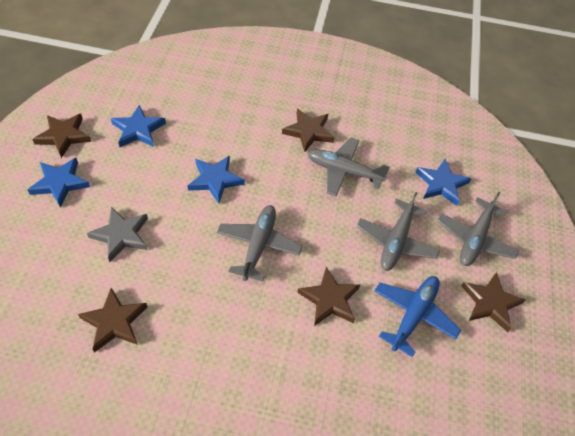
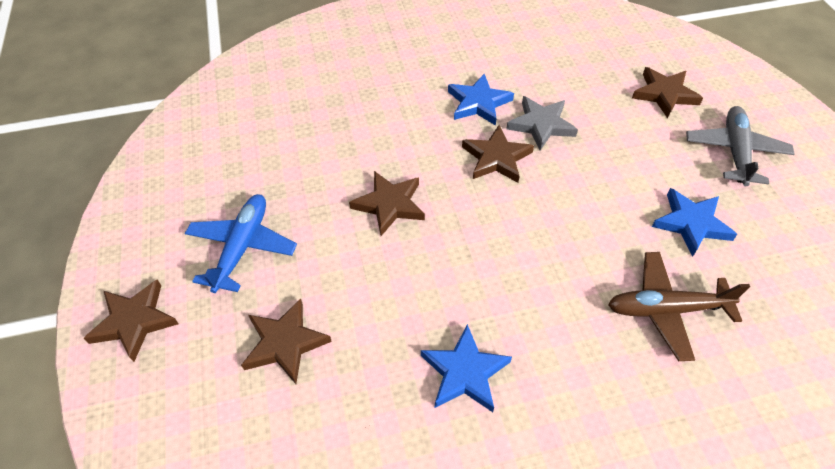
blue star: [28,158,90,208] [111,105,166,147] [188,155,245,204] [416,158,471,206] = 4 -> [421,324,512,412] [448,74,514,126] [652,188,737,257] = 3
brown plane: none = 0 -> [608,252,750,361] = 1
grey plane: [217,205,302,281] [307,137,390,196] [357,192,440,271] [437,192,519,266] = 4 -> [686,106,795,186] = 1

